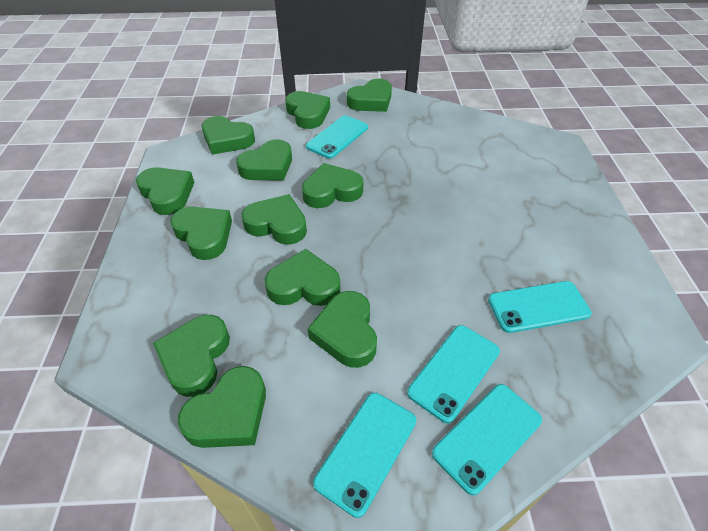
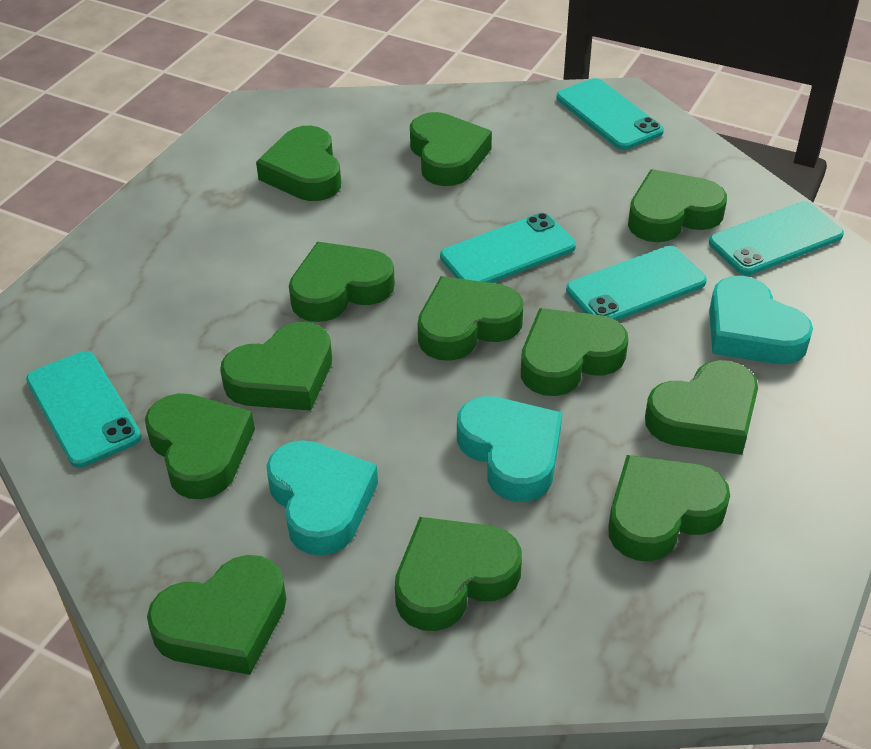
turquoise heart: none = 0 -> [266,440,378,556] [457,396,562,502] [709,276,813,364] = 3

